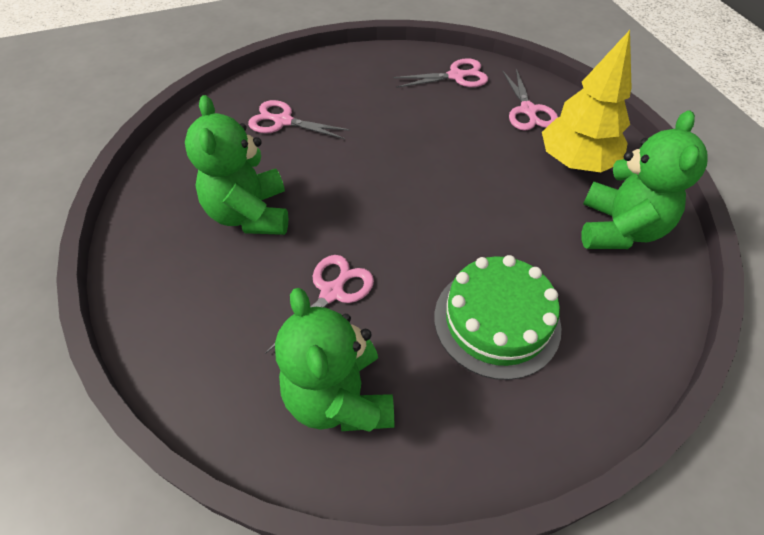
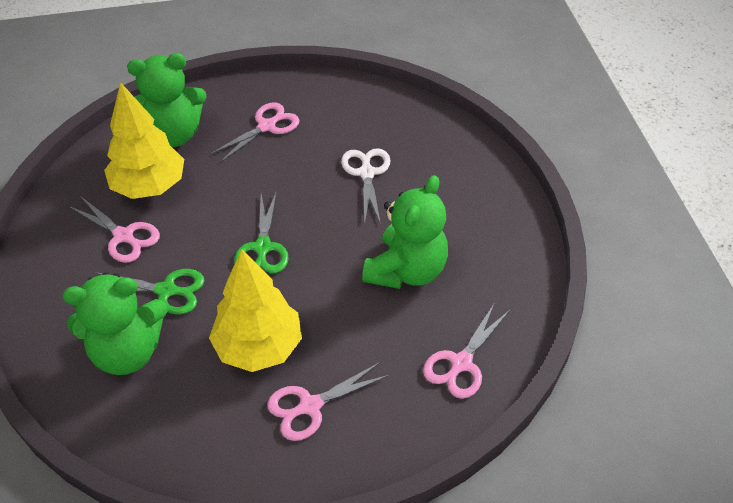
green cake: [434,255,562,380] = 1 -> none = 0
green scissors: none = 0 -> [94,269,205,315] [234,191,289,273] = 2
white scissors: none = 0 -> [341,148,391,225] = 1
yellow tree: [542,30,632,172] = 1 -> [104,82,184,199] [209,249,302,372] = 2

